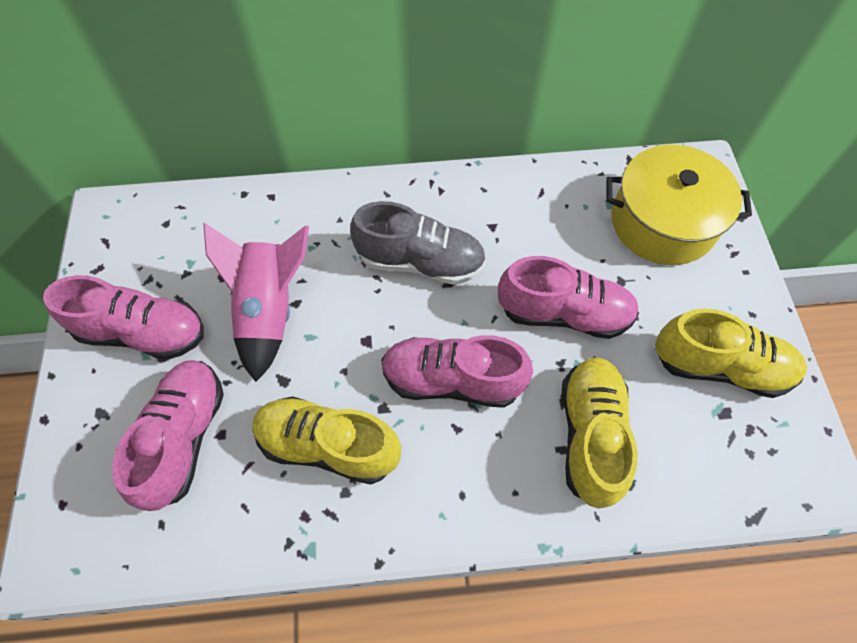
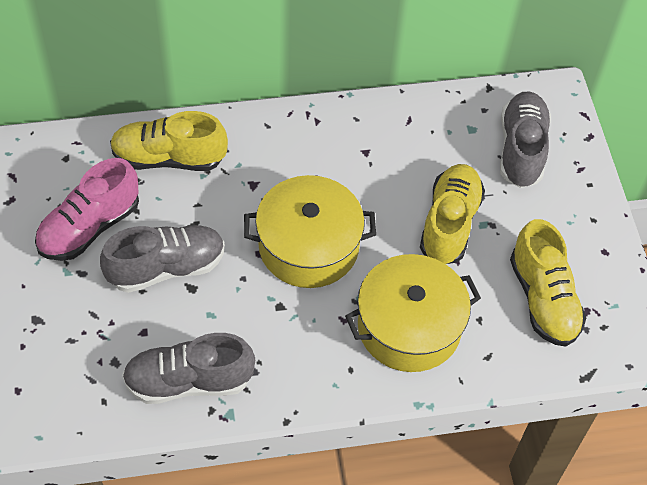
grey shoe: [350,201,486,285] = 1 -> [100,225,225,293] [122,333,255,404] [500,92,551,188] = 3
pink rocket: [203,223,309,382] = 1 -> none = 0
pink shoe: [43,275,204,360] [112,360,224,511] [381,335,533,408] [498,256,639,339] = 4 -> [35,158,139,261] = 1
yellow pot: [606,145,752,265] = 1 -> [244,175,376,288] [345,254,481,372] = 2

